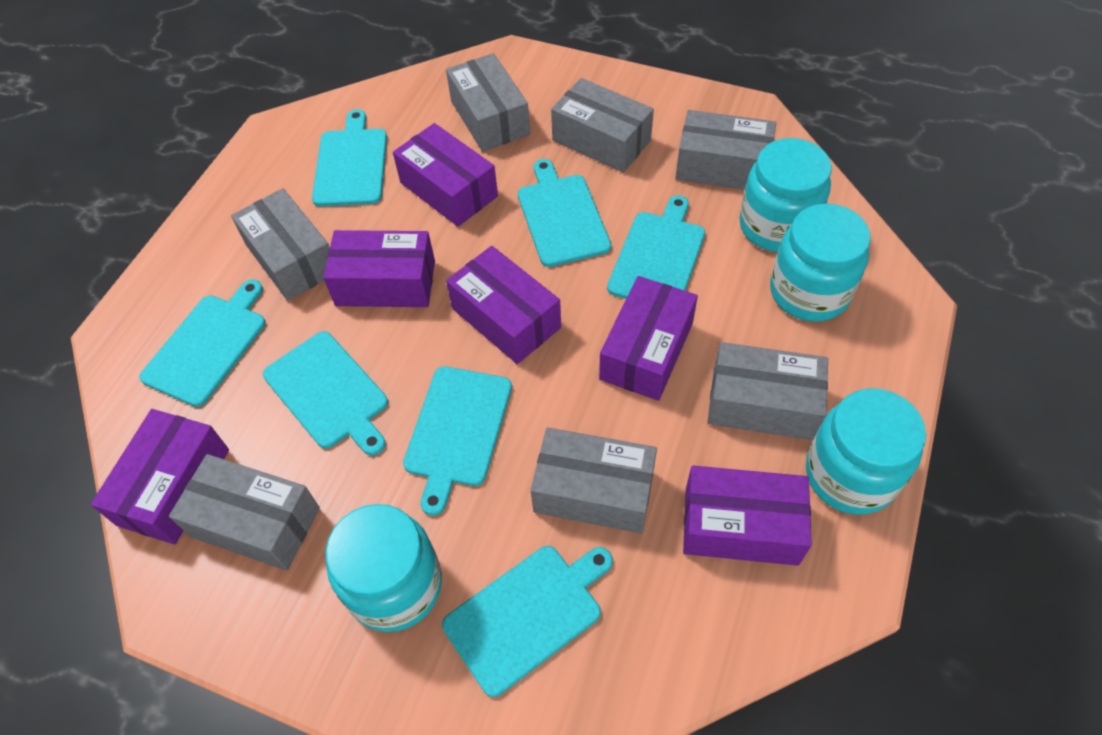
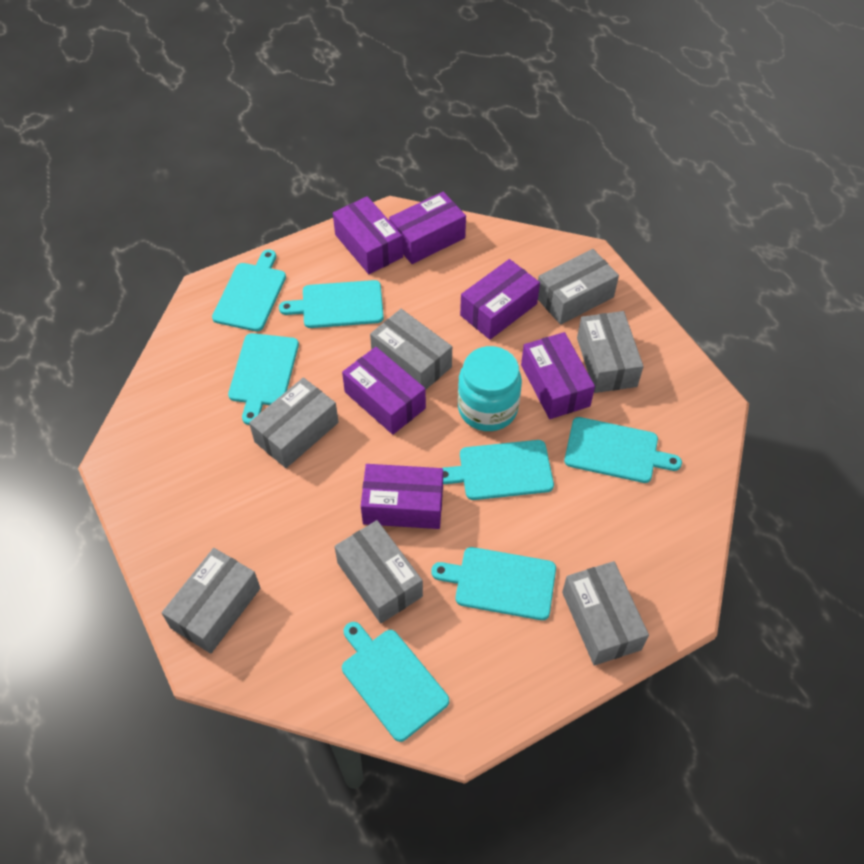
turquoise jar: [325,504,442,632] [739,138,831,252] [770,204,871,322] [806,388,926,515] = 4 -> [458,346,522,431] = 1

